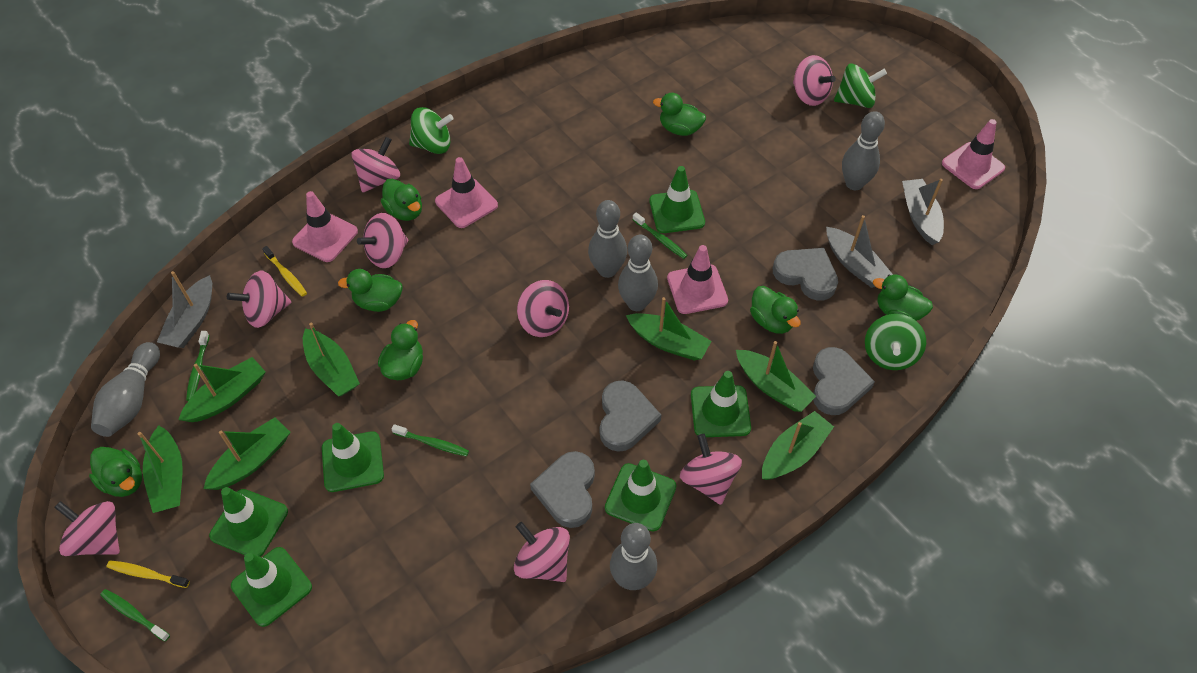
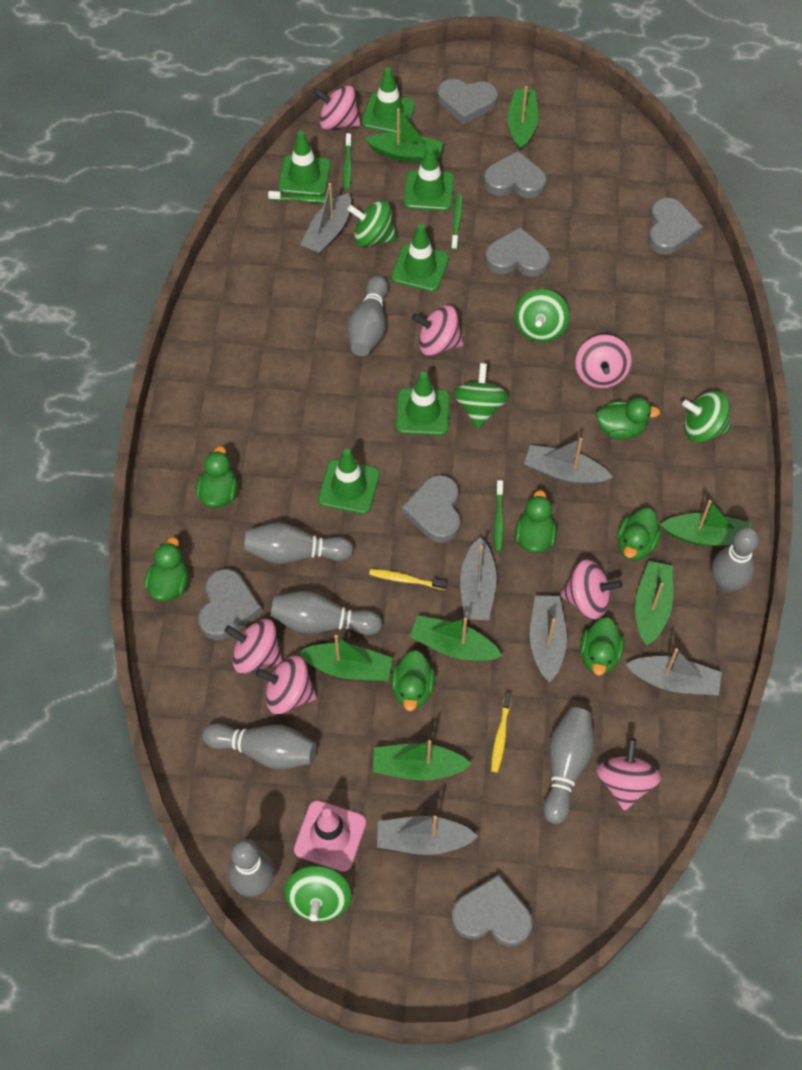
green spinning top: [409,107,454,154] [834,63,887,108] [865,314,926,370] = 3 -> [284,865,351,922] [347,200,397,247] [453,363,509,429] [515,289,570,343] [682,391,730,443] = 5
grey boat: [157,271,212,348] [826,215,893,288] [902,179,944,245] = 3 -> [300,183,351,255] [377,816,478,855] [460,537,497,620] [524,438,613,485] [530,596,567,682] [625,648,722,695] = 6
grey bowling pin: [91,342,160,437] [588,200,627,278] [610,523,657,590] [618,235,658,311] [842,111,885,190] = 5 -> [202,723,316,769] [228,839,275,897] [244,523,354,564] [270,591,382,635] [347,276,388,356] [543,707,594,824] [712,527,759,593] = 7
grey heart: [530,451,595,528] [600,380,661,452] [773,248,838,301] [813,347,875,415] = 4 -> [198,569,262,640] [402,475,461,543] [437,79,498,124] [451,874,533,946] [484,151,547,198] [485,227,550,277] [648,198,703,254] = 7
pink spinning top: [54,501,120,556] [227,270,291,328] [351,137,400,193] [357,213,408,268] [514,522,570,582] [517,280,569,337] [680,434,742,505] [793,55,836,106] = 8 -> [225,619,283,673] [255,655,317,714] [313,86,361,130] [412,305,464,356] [560,560,623,619] [575,335,632,388] [596,738,661,811] = 7
pink traffic cone: [292,191,358,262] [435,157,498,228] [667,245,728,314] [942,119,1005,189] = 4 -> [294,800,366,872] = 1

